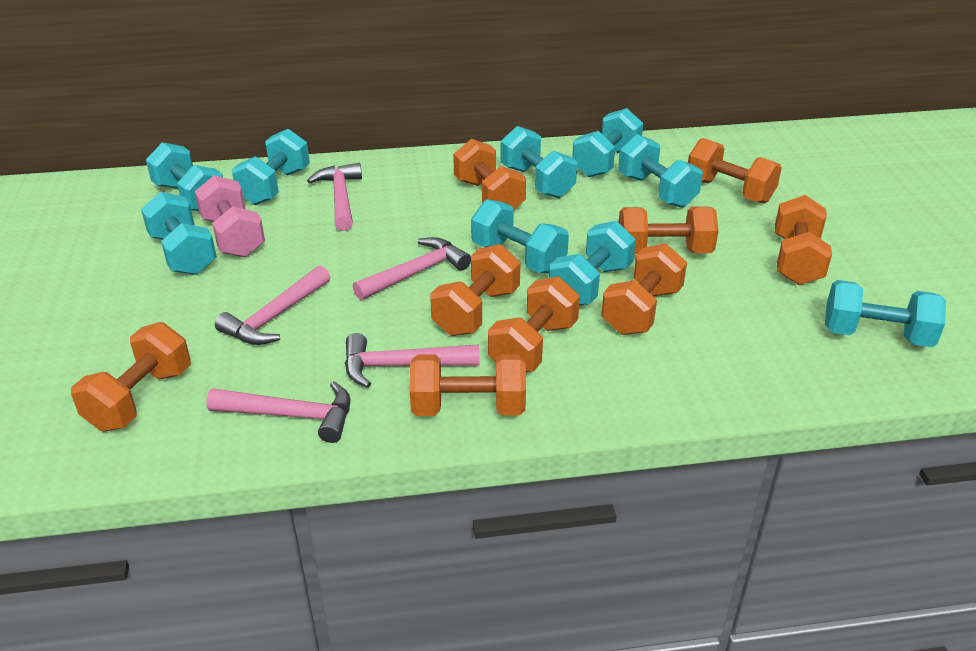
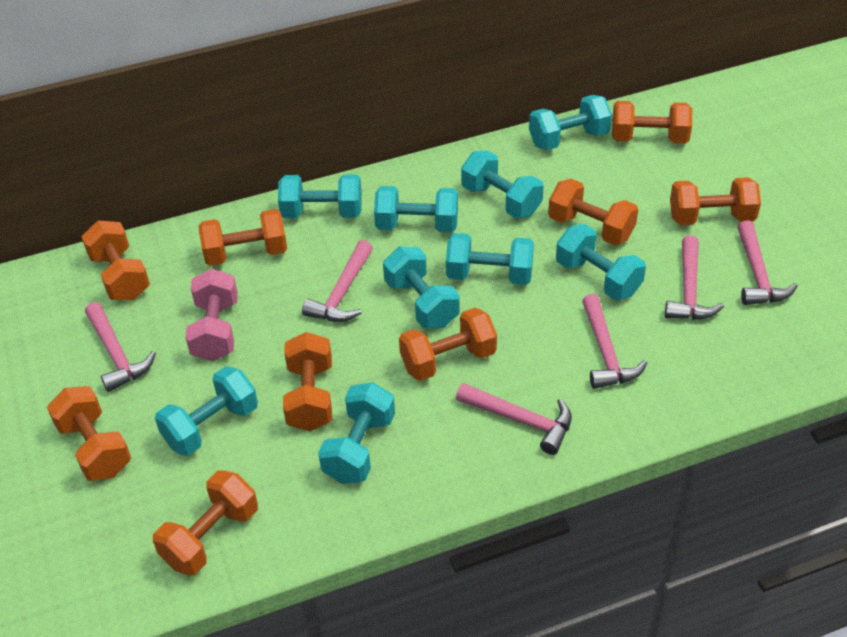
pink hammer: [206,381,350,443] [215,266,331,345] [307,163,362,231] [345,333,479,388] [353,237,471,300] = 5 -> [85,302,156,392] [302,240,373,322] [456,383,572,455] [582,294,647,389] [665,235,724,320] [738,220,798,305] = 6

